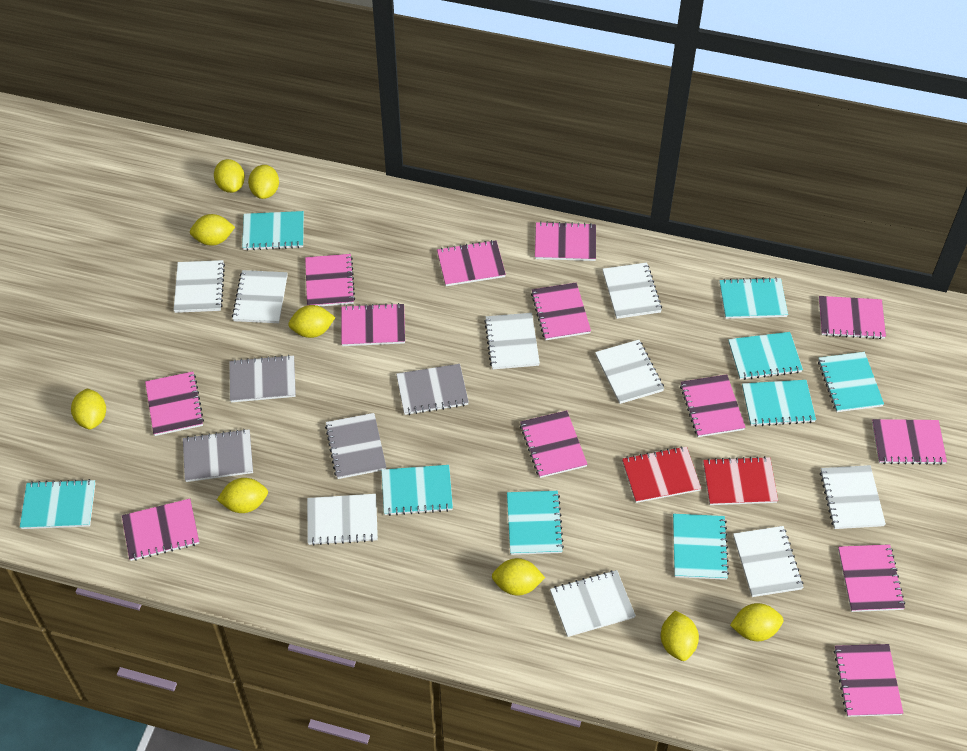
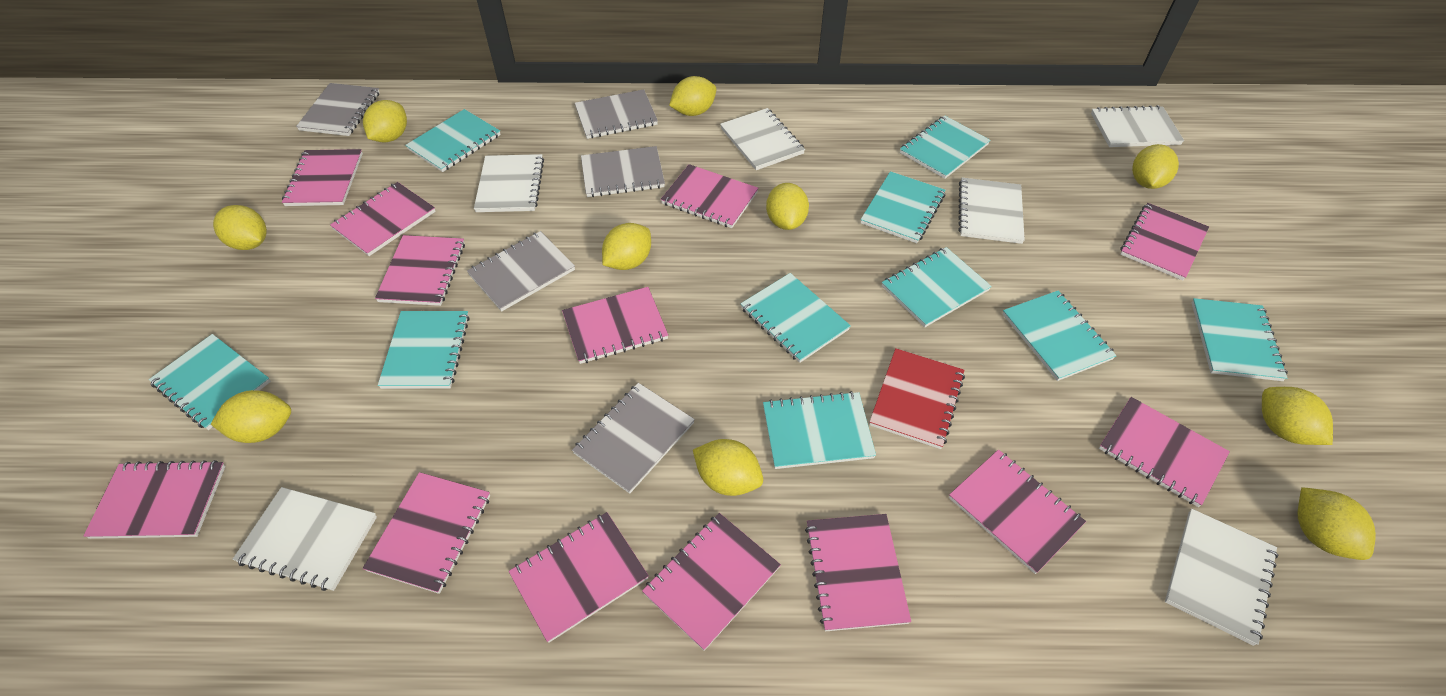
grey notebook: [183,429,253,482] [229,355,296,402] [325,413,387,479] [396,364,469,415] = 4 -> [296,83,380,136] [467,231,575,312] [572,383,695,494] [575,89,658,139] [581,146,665,197] = 5
red notebook: [622,446,702,503] [703,456,778,505] = 2 -> [869,348,965,449] = 1
turquoise notebook: [20,479,96,529] [242,211,304,251] [382,465,453,516] [507,491,564,555] [673,514,729,580] [719,277,788,319] [728,332,803,380] [742,380,816,427] [818,352,884,412] = 9 -> [149,334,271,430] [378,311,470,389] [405,109,501,172] [740,273,851,363] [763,391,876,469] [861,171,946,243] [882,247,992,327] [900,115,990,179] [1003,291,1117,381] [1191,298,1288,381] = 10
white notebook: [174,260,225,313] [232,270,288,323] [307,494,378,546] [484,313,540,369] [550,570,636,637] [595,340,664,404] [603,262,662,319] [733,526,804,597] [820,465,886,529] = 9 -> [232,487,377,591] [474,154,544,212] [720,108,805,170] [958,178,1025,244] [1091,105,1184,147] [1165,509,1278,646] = 6
yellow lemon: [71,389,106,429] [190,214,235,246] [214,159,245,193] [217,478,268,513] [248,165,279,199] [288,305,336,338] [492,558,545,596] [661,611,699,661] [730,603,783,641] = 9 -> [211,390,291,443] [213,205,267,250] [363,100,407,142] [602,223,651,270] [669,76,716,116] [693,439,763,496] [766,183,809,230] [1132,144,1179,189] [1262,387,1333,445] [1298,487,1376,560] = 10

